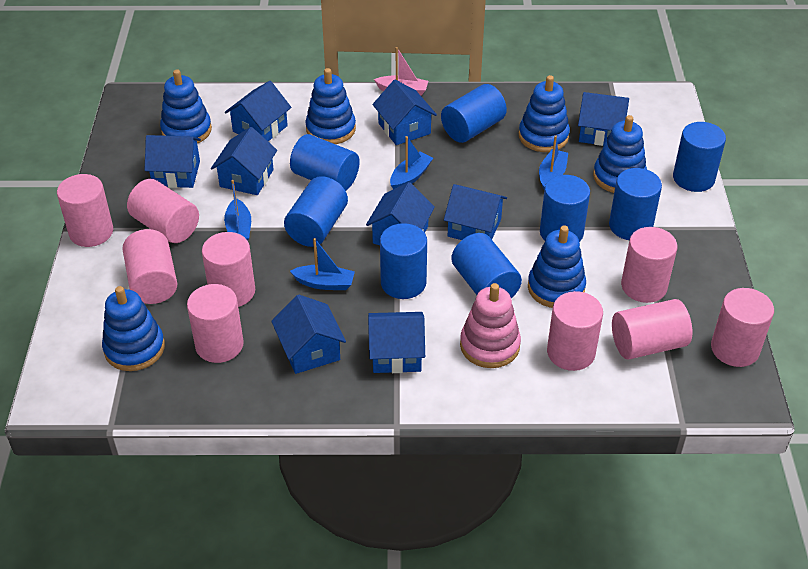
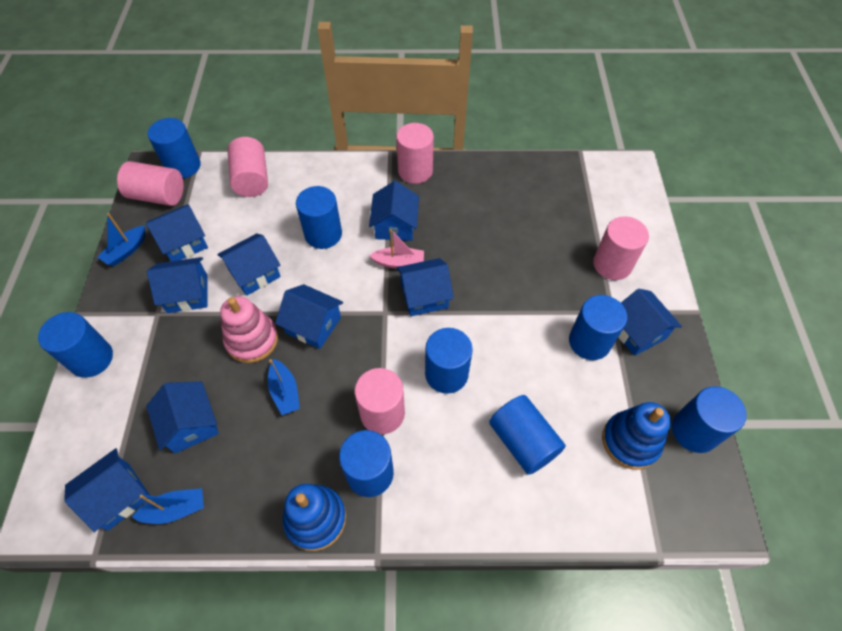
blue boat: [224,180,251,241] [290,238,355,290] [390,136,433,189] [539,135,568,189] = 4 -> [97,213,145,266] [132,488,204,524] [268,359,300,415] = 3
blue stacking toy: [102,286,165,371] [160,69,212,143] [305,68,356,144] [519,75,570,152] [528,225,586,308] [593,115,647,193] = 6 -> [282,484,346,551] [602,402,671,470] = 2
pink cylinder: [57,174,113,247] [122,229,177,304] [127,179,199,243] [187,284,244,363] [202,232,255,307] [547,291,603,371] [612,299,693,359] [621,227,677,303] [711,288,774,367] = 9 -> [117,161,184,206] [227,137,268,197] [355,368,405,434] [396,123,434,184] [593,216,649,280] = 5

